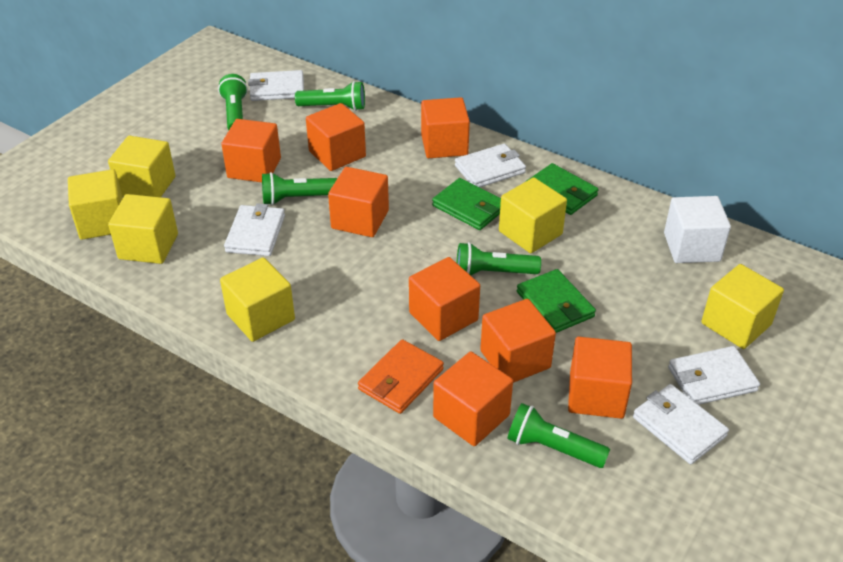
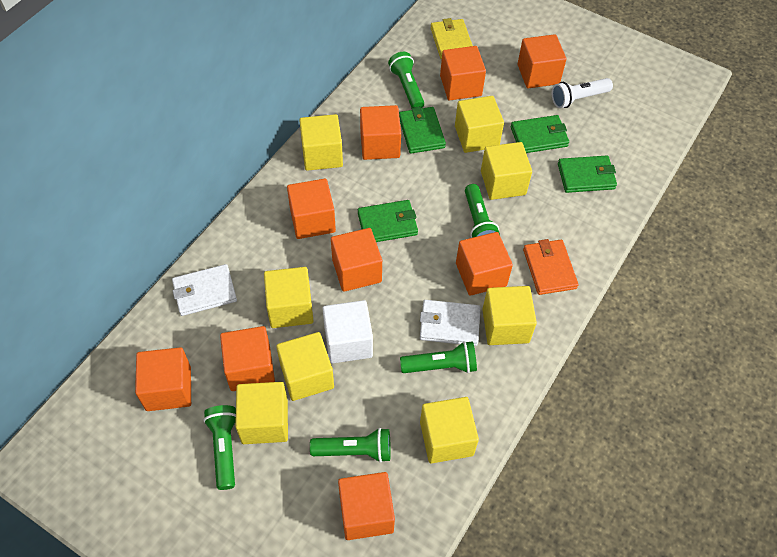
green wallet: [432,178,501,230] [517,269,596,333] [525,163,599,215] = 3 -> [358,200,418,242] [399,106,446,154] [511,115,569,153] [558,156,617,193] = 4
orange cube: [221,119,281,182] [306,103,366,171] [328,167,389,237] [409,257,480,341] [421,97,470,158] [433,351,513,446] [480,299,556,383] [568,337,632,419] = 8 -> [135,347,191,411] [220,326,275,391] [287,179,336,239] [331,228,382,292] [338,472,395,540] [360,105,401,160] [440,46,486,100] [456,232,513,296] [518,34,567,88] = 9
white flashlight: none = 0 -> [552,78,613,108] = 1
white wallet: [224,203,285,256] [248,70,304,101] [455,144,526,187] [633,384,729,464] [668,346,760,405] = 5 -> [172,264,237,316] [420,300,481,346] = 2
yellow cube: [68,169,123,240] [108,136,175,197] [108,194,178,264] [220,257,295,342] [499,177,567,253] [701,264,784,349] = 6 -> [235,382,288,444] [264,267,314,328] [276,332,334,401] [299,114,343,171] [420,397,479,464] [455,96,504,153] [481,142,532,200] [482,286,537,345] = 8
yellow wallet: none = 0 -> [431,18,473,60] = 1

